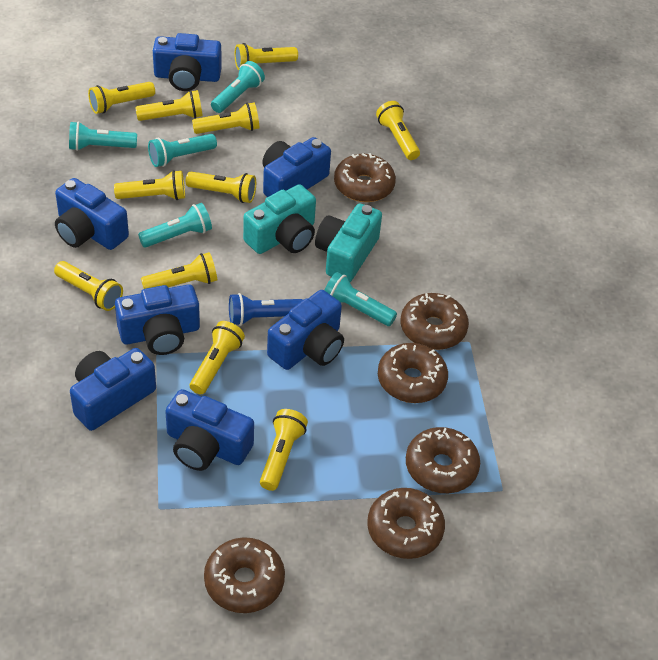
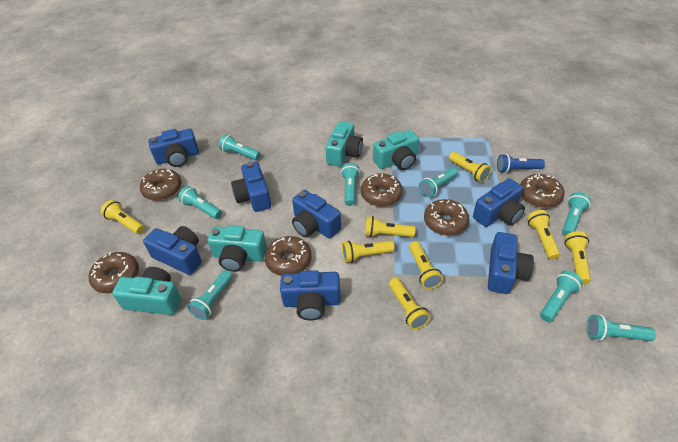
turquoise camera: [243,184,316,254] [315,204,382,282] = 2 -> [112,267,181,315] [207,225,267,272] [325,121,363,167] [373,130,419,170] = 4
turquoise flashlight: [69,121,137,151] [138,203,212,248] [148,134,217,167] [211,61,265,113] [324,272,397,326] = 5 -> [178,186,222,219] [187,270,233,320] [219,134,260,160] [341,163,360,206] [419,167,458,198] [540,271,583,322] [562,192,591,236] [587,314,656,341] = 8
yellow flashlight: [54,261,123,311] [88,82,155,114] [114,170,185,200] [135,90,203,121] [141,252,217,289] [186,172,256,203] [190,321,245,394] [192,102,259,134] [235,43,298,70] [260,409,308,491] [376,101,420,160] = 11 -> [101,200,144,234] [342,240,395,263] [365,216,415,238] [389,278,431,330] [409,241,443,289] [449,152,491,183] [527,210,560,260] [564,231,591,284] = 8

